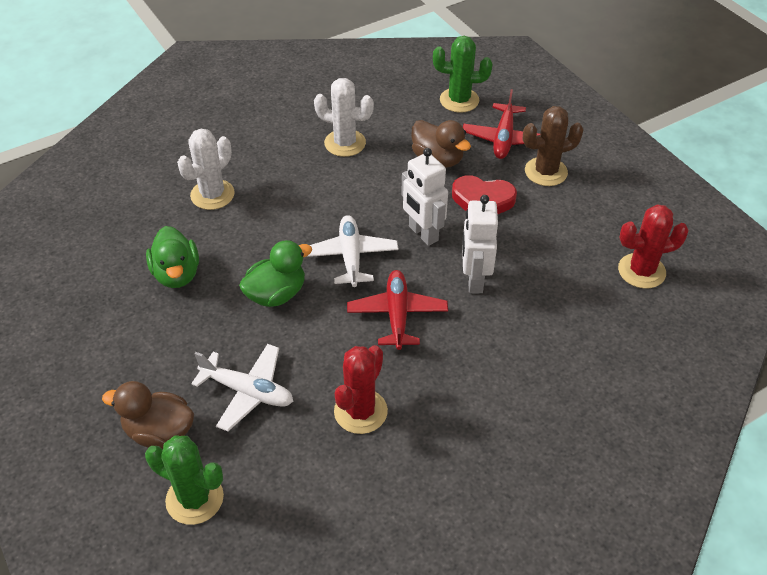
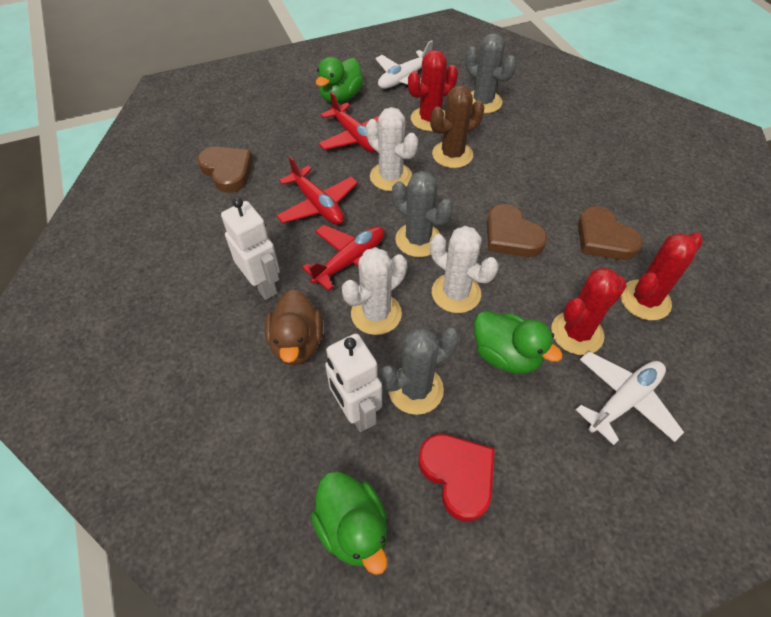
brown duck: [102,381,194,449] [411,120,471,168] = 2 -> [265,290,323,365] = 1
brown heart: none = 0 -> [197,146,253,193] [487,204,547,257] [578,206,643,260] = 3
green cactus: [145,436,224,525] [433,36,492,113] = 2 -> none = 0
green duck: [146,226,199,288] [239,240,312,307] = 2 -> [311,471,387,575] [316,57,364,103] [474,311,563,374] = 3
grey cactus: none = 0 -> [379,328,459,415] [392,171,453,257] [465,33,516,113] = 3
red cactus: [334,345,388,434] [618,204,689,289] = 2 -> [408,50,458,131] [551,267,627,355] [620,232,703,320] = 3
red plane: [347,270,448,350] [463,89,540,159] = 2 -> [276,156,358,225] [302,225,384,291] [318,92,379,152] = 3
white cactus: [177,129,235,210] [314,78,374,157] = 2 -> [342,247,407,335] [366,107,418,191] [430,226,498,313] = 3

